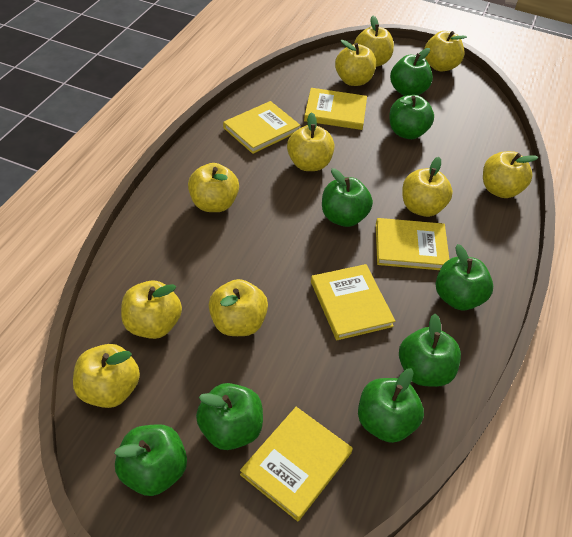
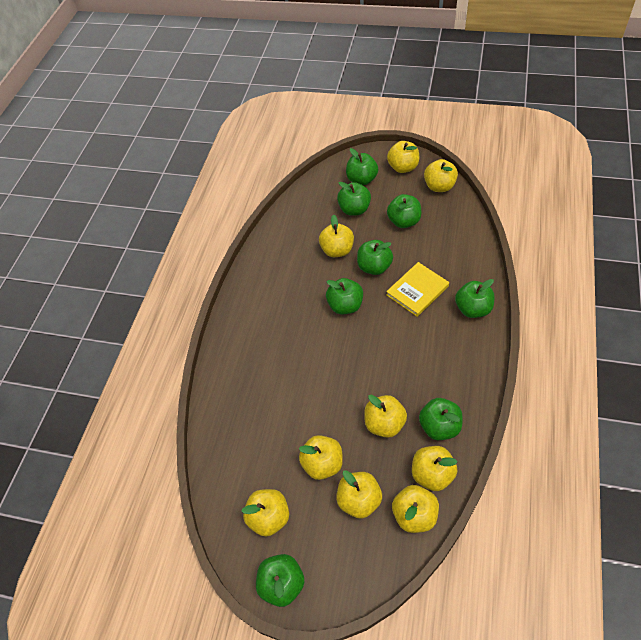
yellow apple: [73,344,140,408] [121,281,182,339] [188,163,239,212] [209,279,268,336] [287,112,334,171] [335,40,376,86] [354,16,394,67] [402,157,453,217] [424,31,467,71] [483,151,538,198] = 10 -> [241,489,289,537] [299,435,343,480] [319,215,354,257] [336,470,382,519] [364,395,407,438] [387,141,419,173] [392,485,439,533] [412,446,458,491] [424,159,458,192] = 9
yellow book: [223,101,301,154] [240,407,353,521] [304,88,367,130] [311,264,395,340] [376,218,449,270] = 5 -> [386,262,449,317] = 1

